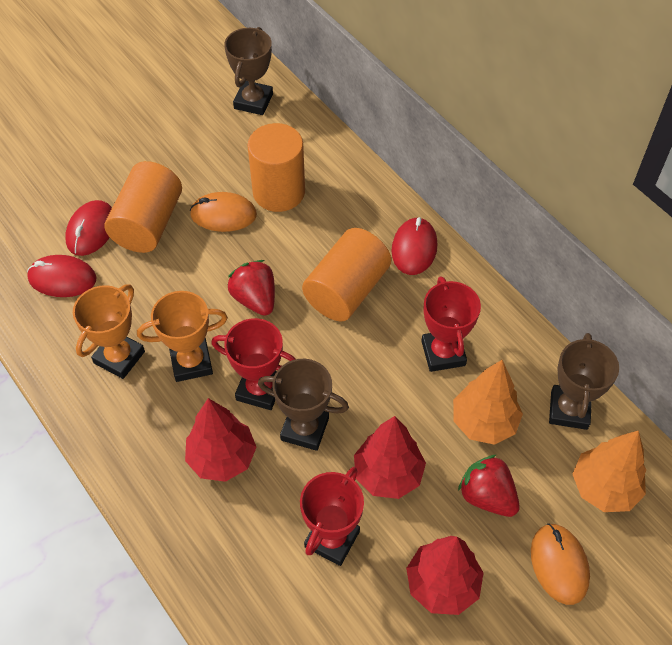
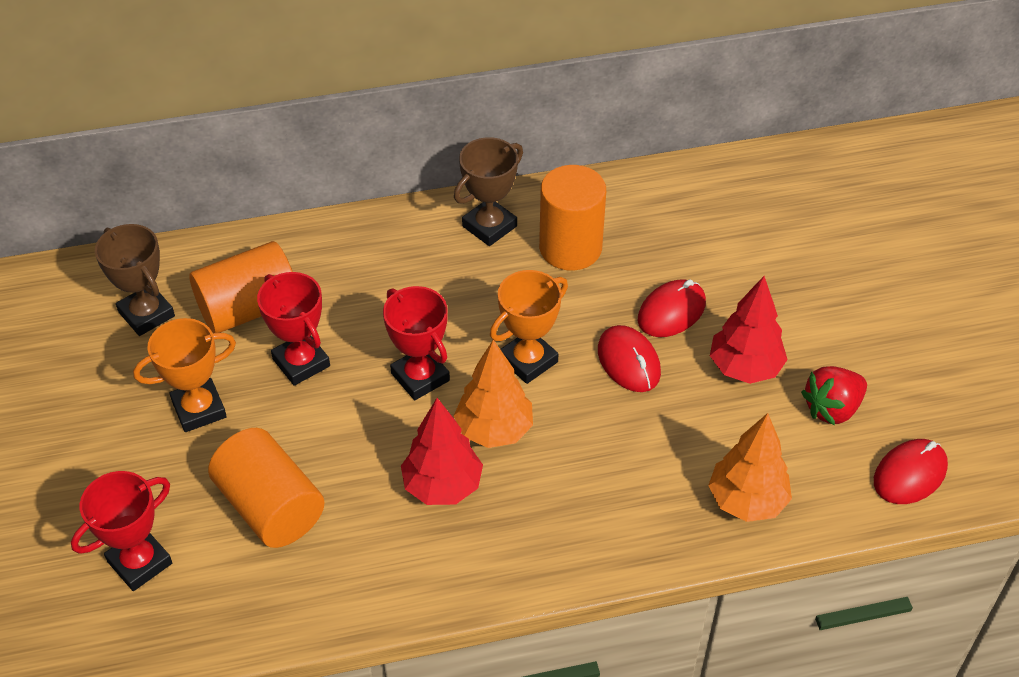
brown trophy: [224,27,273,115] [258,359,349,451] [549,333,619,430] = 3 -> [95,224,175,336] [454,137,523,246] = 2
orange mouse: [190,192,257,232] [531,523,590,605] = 2 -> none = 0
red strawberry: [227,260,275,316] [458,455,520,517] = 2 -> [801,366,867,426] = 1
red tree: [185,398,257,482] [354,416,426,499] [406,536,484,615] = 3 -> [401,398,483,505] [710,276,788,384] = 2

